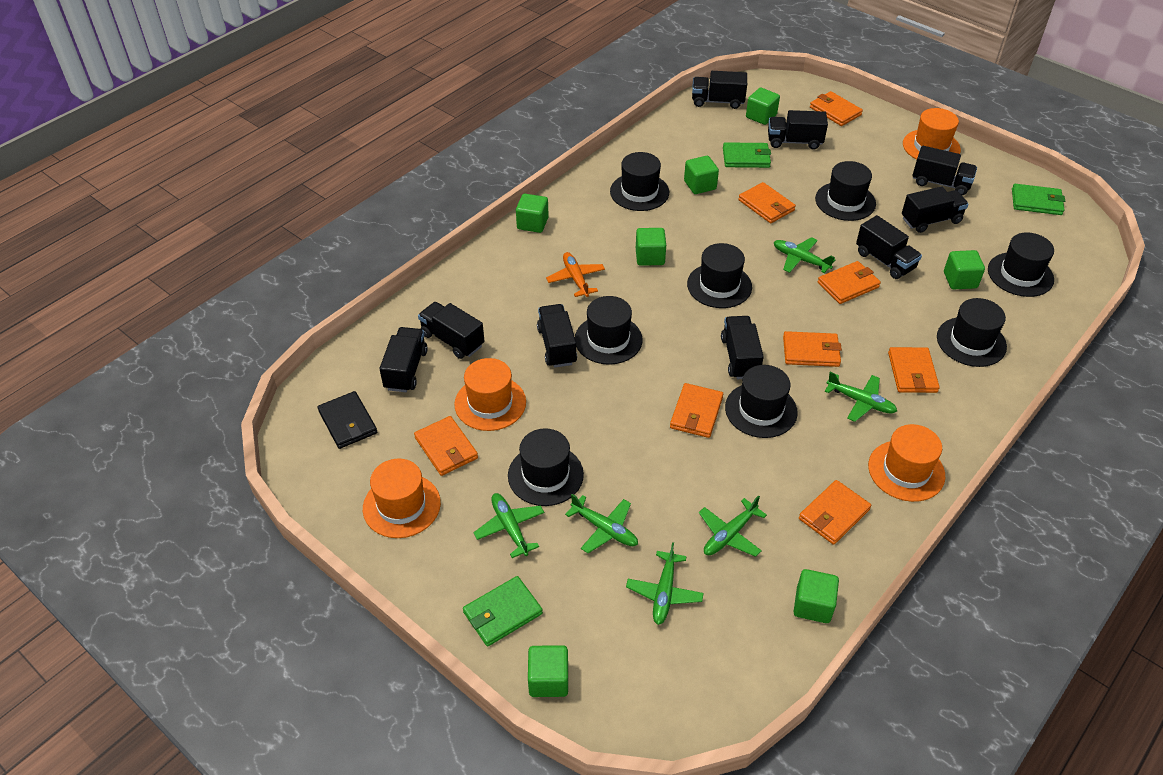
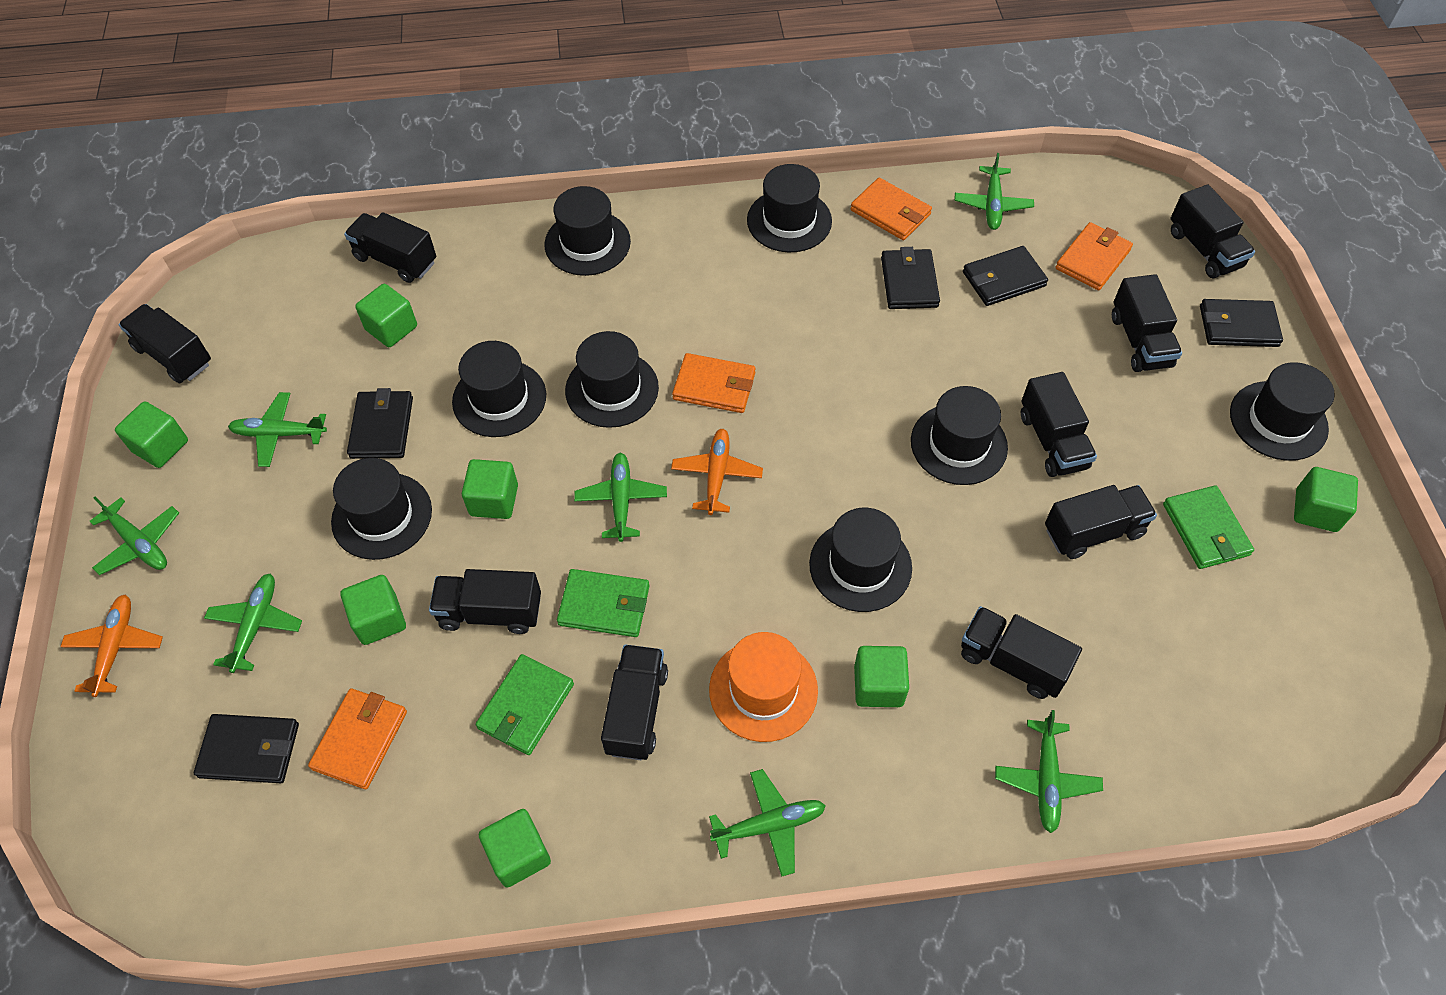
black wallet: [318,391,377,449] = 1 -> [194,714,299,783] [347,388,413,459] [881,247,940,309] [963,246,1048,306] [1200,299,1283,347] = 5
green plane: [473,493,544,558] [565,494,638,553] [626,542,704,625] [699,495,767,557] [774,237,836,273] [825,372,897,422] = 6 -> [89,497,179,575] [204,573,302,673] [228,392,327,467] [574,453,667,542] [709,769,826,877] [954,153,1034,230] [995,710,1103,833] = 7
orange hat: [363,459,441,538] [454,358,526,431] [868,424,945,502] [903,108,961,159] = 4 -> [709,632,818,742] = 1
orange plane: [546,252,605,297] = 1 -> [60,594,163,697] [671,429,763,515] = 2
orange wallet: [414,416,478,476] [670,383,723,438] [738,182,796,223] [783,331,842,367] [799,480,871,545] [810,91,863,126] [818,261,881,304] [888,347,940,393] = 8 -> [308,688,407,789] [672,353,756,413] [850,178,932,240] [1056,222,1133,290] = 4

